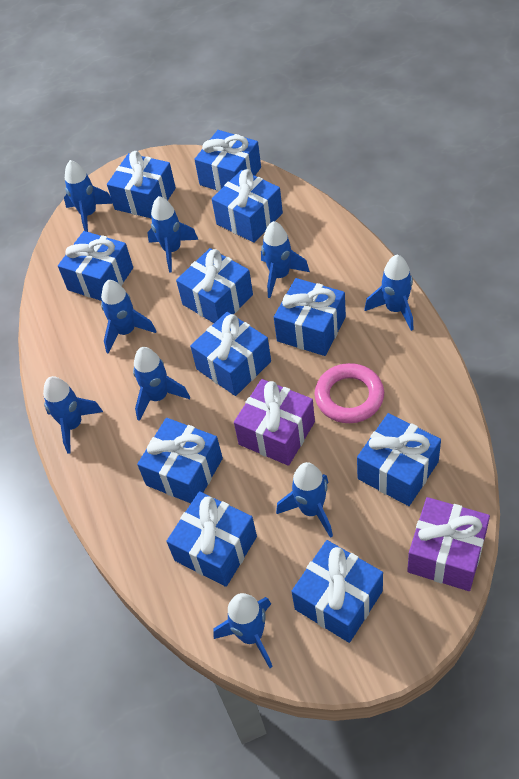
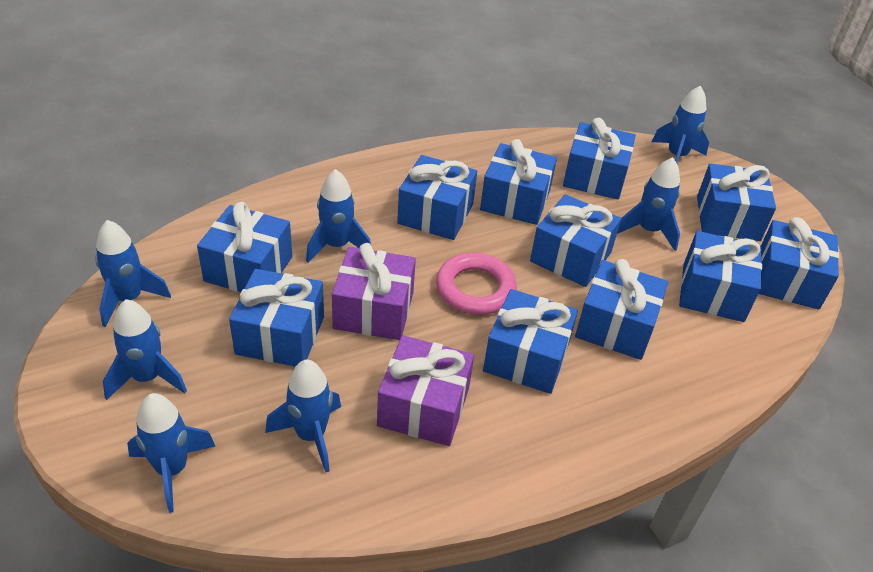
blue rocket: [43,376,103,454] [64,160,113,232] [101,280,156,353] [133,347,190,421] [147,196,198,272] [214,593,273,668] [261,221,310,298] [276,462,333,538] [364,254,414,331] = 9 -> [95,220,171,327] [103,299,187,400] [127,393,215,513] [265,359,341,472] [306,169,371,263] [617,157,680,251] [652,86,709,163] = 7

